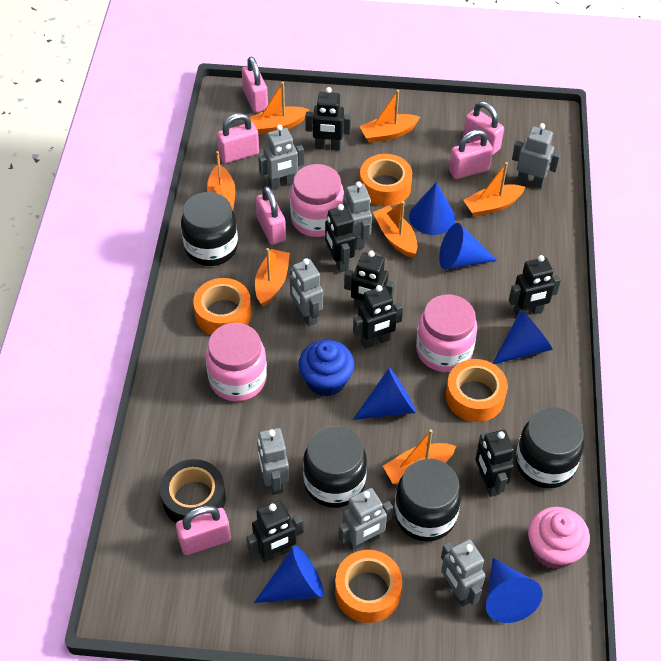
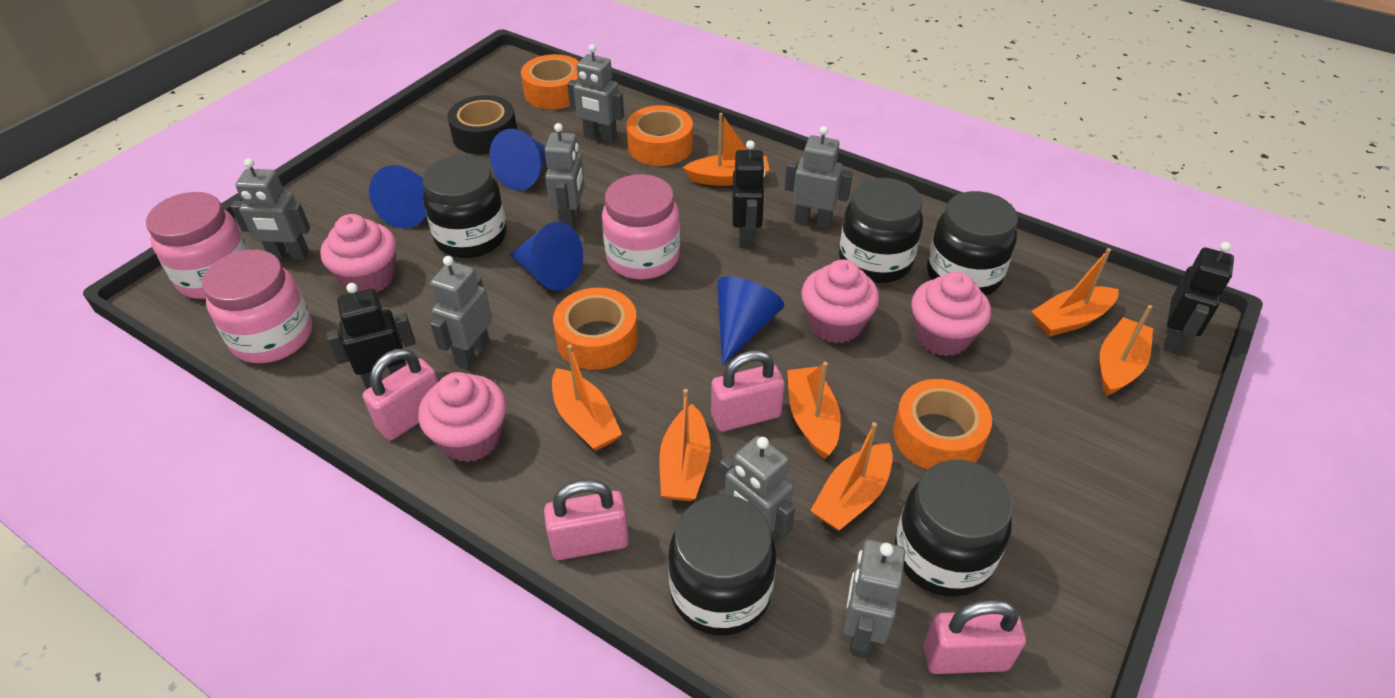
black jar: [181,192,238,266] [303,426,367,508] [394,459,461,542] [516,407,584,489] = 4 -> [423,155,507,258] [668,495,776,636] [839,178,923,283] [895,460,1013,597] [927,191,1018,296] = 5
black robot: [247,501,303,563] [305,87,351,151] [325,204,355,273] [344,250,394,308] [353,285,403,349] [476,430,514,497] [509,255,561,317] = 7 -> [326,283,415,389] [732,140,766,248] [1164,242,1234,354] = 3
blue cone: [254,545,324,603] [353,367,416,420] [409,182,455,235] [439,223,497,270] [486,558,542,623] [493,310,553,364] = 6 -> [369,165,426,228] [489,129,546,190] [510,222,583,291] [717,276,784,365] = 4
blue cupcake: [299,340,354,397] = 1 -> none = 0
pink cupcake: [528,507,590,569] = 1 -> [320,214,396,293] [418,372,506,462] [801,259,879,343] [911,272,991,356] = 4
pink padlock: [176,505,231,555] [217,113,259,163] [242,57,268,113] [256,186,286,245] [449,130,493,179] [463,101,504,155] = 6 -> [363,348,438,440] [544,479,629,560] [711,350,785,432] [923,599,1026,674] = 4

